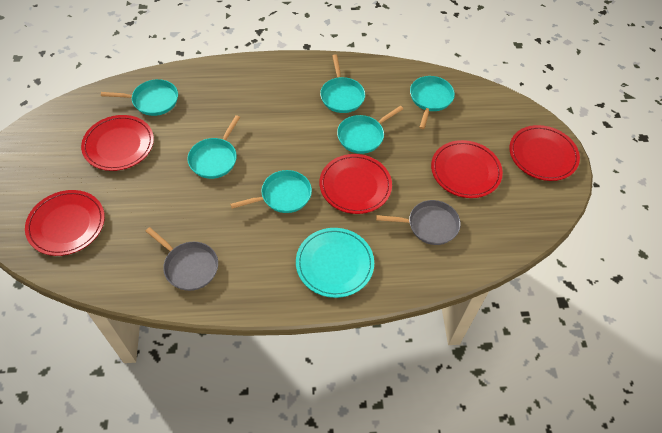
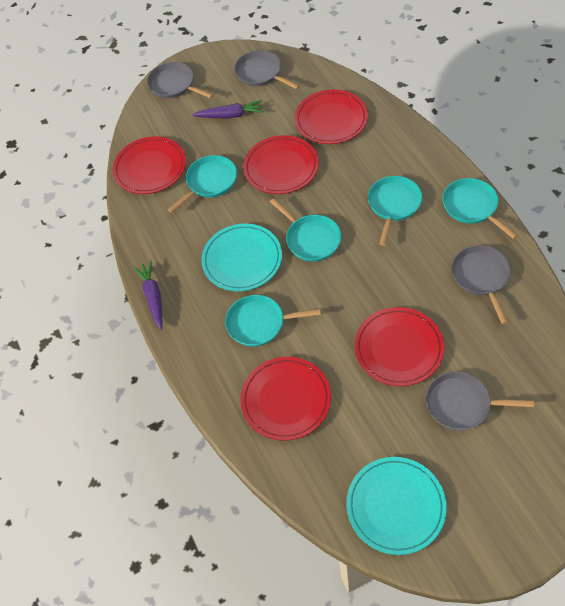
grey pan: [146,227,218,291] [376,200,461,245] = 2 -> [147,62,213,98] [234,50,300,89] [426,371,534,430] [452,245,511,324] = 4
purple carrot: none = 0 -> [133,261,162,330] [192,100,264,119] = 2
turquoise pan: [101,79,178,116] [187,115,240,179] [230,170,312,213] [320,54,365,113] [337,106,403,154] [410,76,455,129] = 6 -> [168,155,237,213] [225,295,321,347] [270,198,341,262] [368,176,422,246] [442,178,518,239] = 5
turquoise plate: [296,228,374,298] = 1 -> [201,224,282,291] [346,457,447,555] = 2

